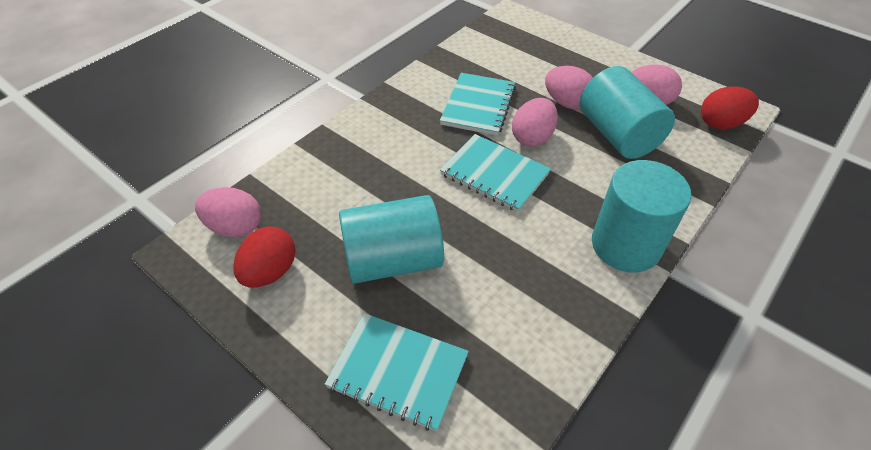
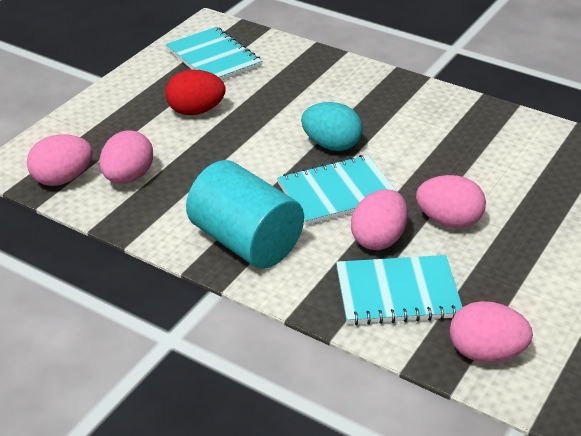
pink egg: [195,187,261,238] [512,98,558,147] [545,66,593,109] [631,64,682,105] = 4 -> [27,134,93,186] [99,130,153,184] [351,189,408,250] [416,175,486,228] [450,301,533,362] = 5
red egg: [233,227,296,288] [701,86,759,129] = 2 -> [165,70,226,115] = 1
turquoise cylinder: [339,195,444,284] [580,66,675,159] [592,160,692,272] = 3 -> [186,160,304,269] = 1
turquoise egg: none = 0 -> [301,102,363,151] = 1

